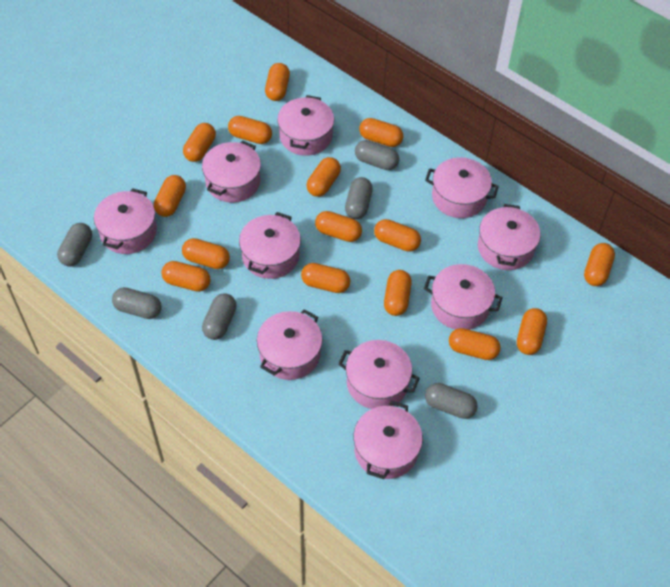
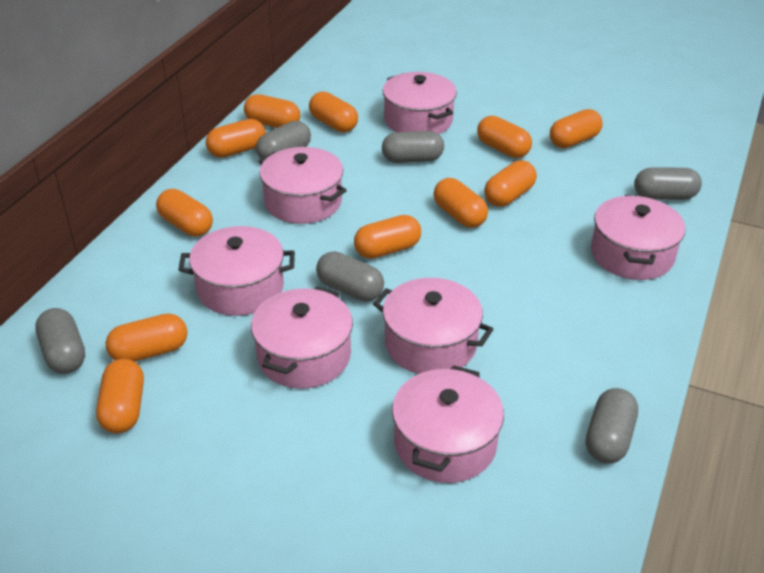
orange capsule: [154,175,186,217] [161,261,210,292] [182,238,230,269] [183,123,216,162] [228,116,272,144] [265,63,290,101] [301,263,350,293] [307,157,341,197] [315,211,362,242] [359,118,403,147] [374,219,421,252] [384,270,412,316] [449,328,501,360] [517,308,547,355] [584,243,615,286] = 15 -> [96,359,144,433] [105,314,187,362] [156,189,213,237] [206,119,266,158] [244,94,300,128] [309,92,358,132] [354,215,421,259] [433,178,488,228] [477,116,532,158] [484,160,537,207] [550,109,603,148] = 11
pink pot: [94,188,157,254] [202,141,261,203] [239,212,301,279] [257,309,322,380] [277,95,334,156] [338,340,420,409] [354,401,423,479] [424,264,503,330] [425,157,499,218] [478,204,541,270] = 10 -> [178,226,295,316] [251,287,353,389] [259,147,347,224] [373,278,493,374] [382,72,457,134] [392,365,504,483] [591,195,685,280] = 7

